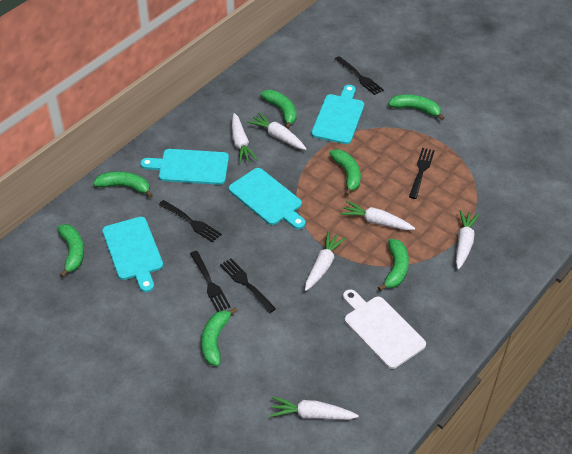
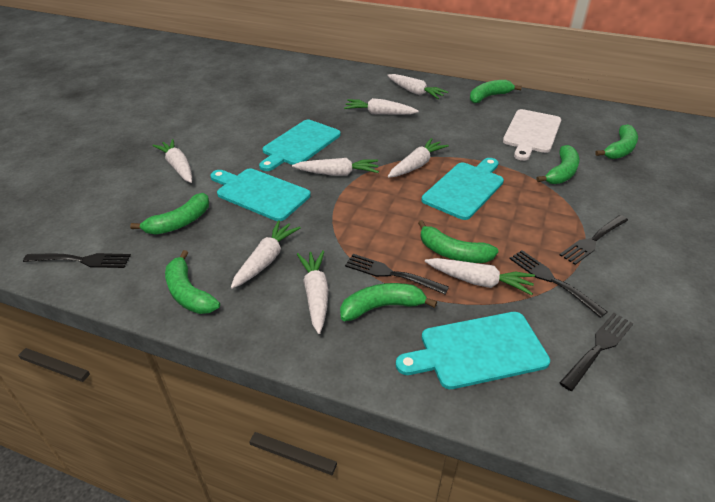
white carrot: [232,113,258,163] [247,112,306,150] [270,396,359,420] [305,232,346,291] [340,201,415,230] [456,210,479,270] = 6 -> [152,139,192,183] [231,220,301,289] [292,158,379,176] [297,250,329,334] [344,98,419,115] [387,74,448,99] [388,138,449,178] [425,258,535,295] = 8

